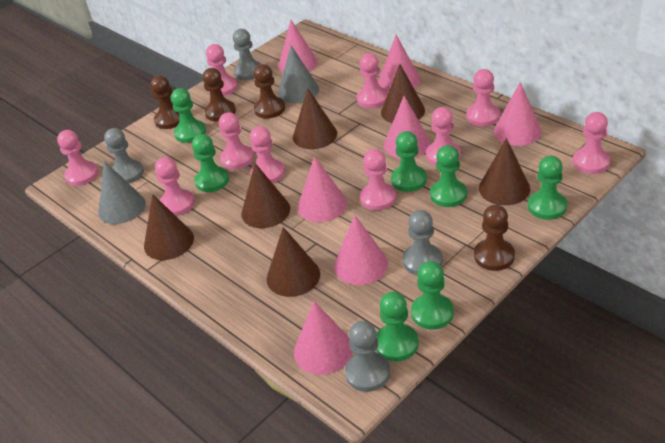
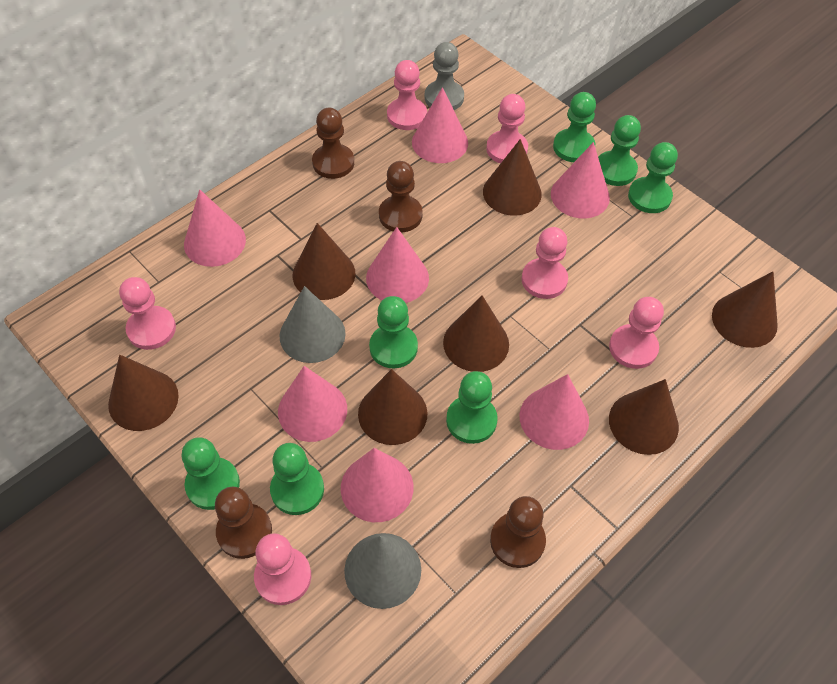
brown cone: [144,194,194,260] [241,163,290,228] [267,227,320,297] [293,88,337,149] [381,64,425,123] [479,138,530,205] = 6 -> [108,355,179,431] [293,223,355,300] [358,369,427,445] [443,295,509,372] [483,139,542,216] [609,379,679,455] [712,271,778,348] = 7
grey pawn: [104,128,144,183] [233,29,261,80] [345,321,390,392] [403,210,443,275] = 4 -> [425,42,464,110] = 1
pink pawn: [57,130,98,186] [155,157,195,216] [206,44,238,96] [219,112,254,169] [250,126,285,183] [357,53,388,108] [360,149,396,210] [426,107,461,166] [467,69,500,127] [573,112,611,174] = 10 -> [119,277,176,350] [254,533,311,605] [387,60,427,130] [486,94,528,163] [522,227,568,299] [609,297,664,369] = 6

